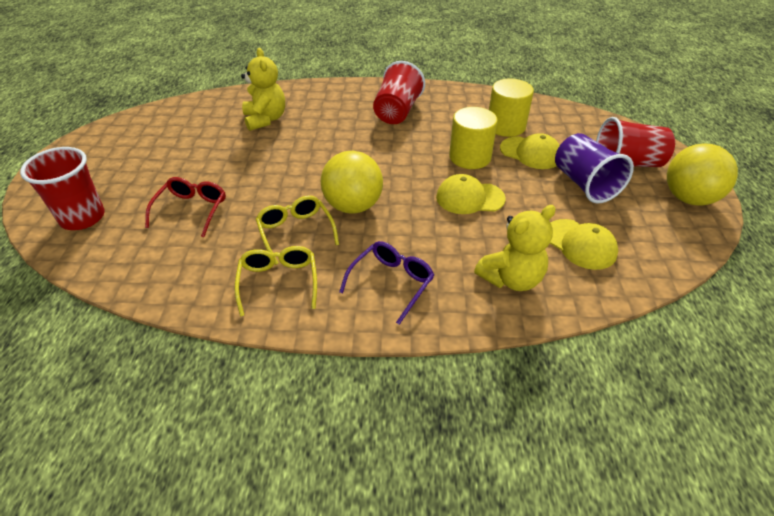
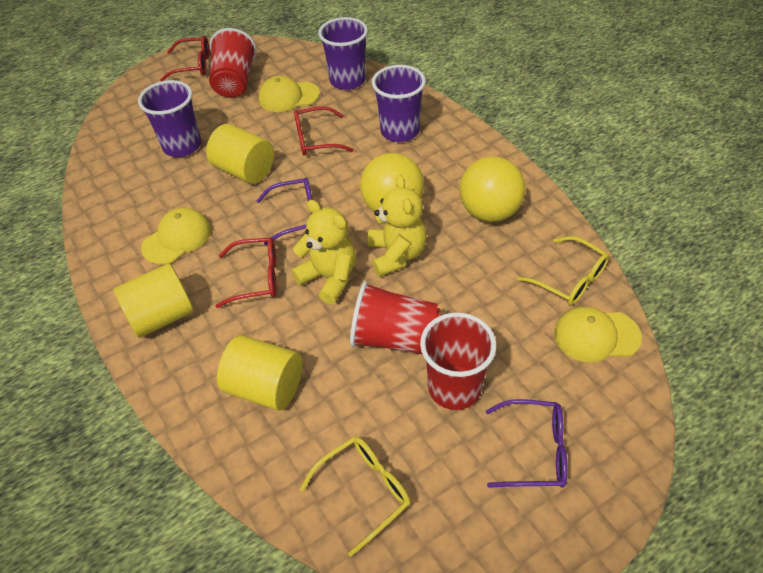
purple cup: [555,133,634,203] = 1 -> [138,80,201,157] [318,17,368,90] [372,65,426,142] = 3
purple glasses: [339,241,434,325] = 1 -> [256,178,313,245] [486,399,568,488] = 2
red glasses: [145,177,226,237] = 1 -> [160,35,209,81] [215,237,277,308] [294,106,354,156] = 3
yellow cylinder: [449,107,498,169] [489,79,534,137] = 2 -> [113,264,194,338] [206,124,274,184] [217,335,302,411] = 3

